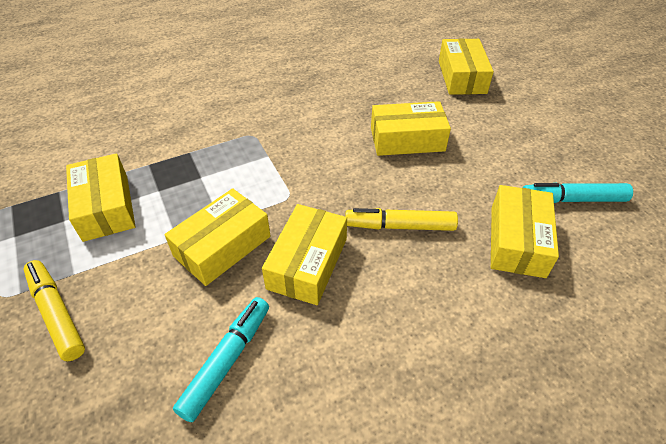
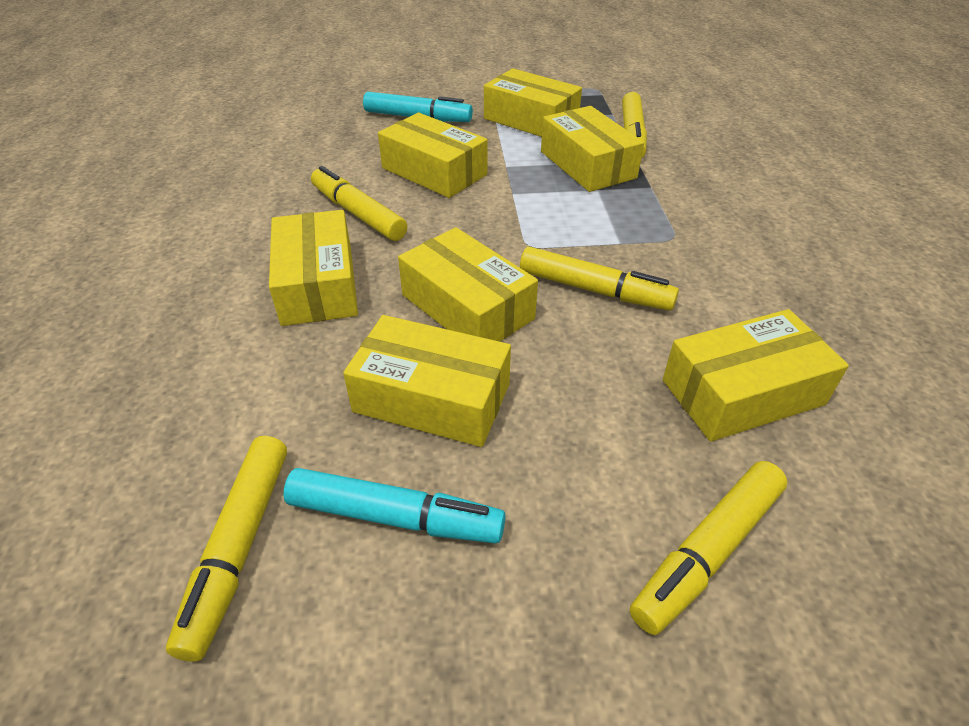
yellow box: [66,153,135,242] [165,188,270,286] [262,204,347,305] [371,101,451,156] [439,38,494,95] [491,185,559,278] = 6 -> [269,210,358,326] [343,315,511,447] [378,113,488,198] [398,227,538,342] [484,68,582,137] [541,106,644,192] [663,309,849,442] = 7
yellow marker: [23,260,85,361] [345,208,458,231] = 2 -> [166,436,287,662] [311,166,407,241] [520,247,679,311] [622,92,647,157] [630,461,787,635] = 5

